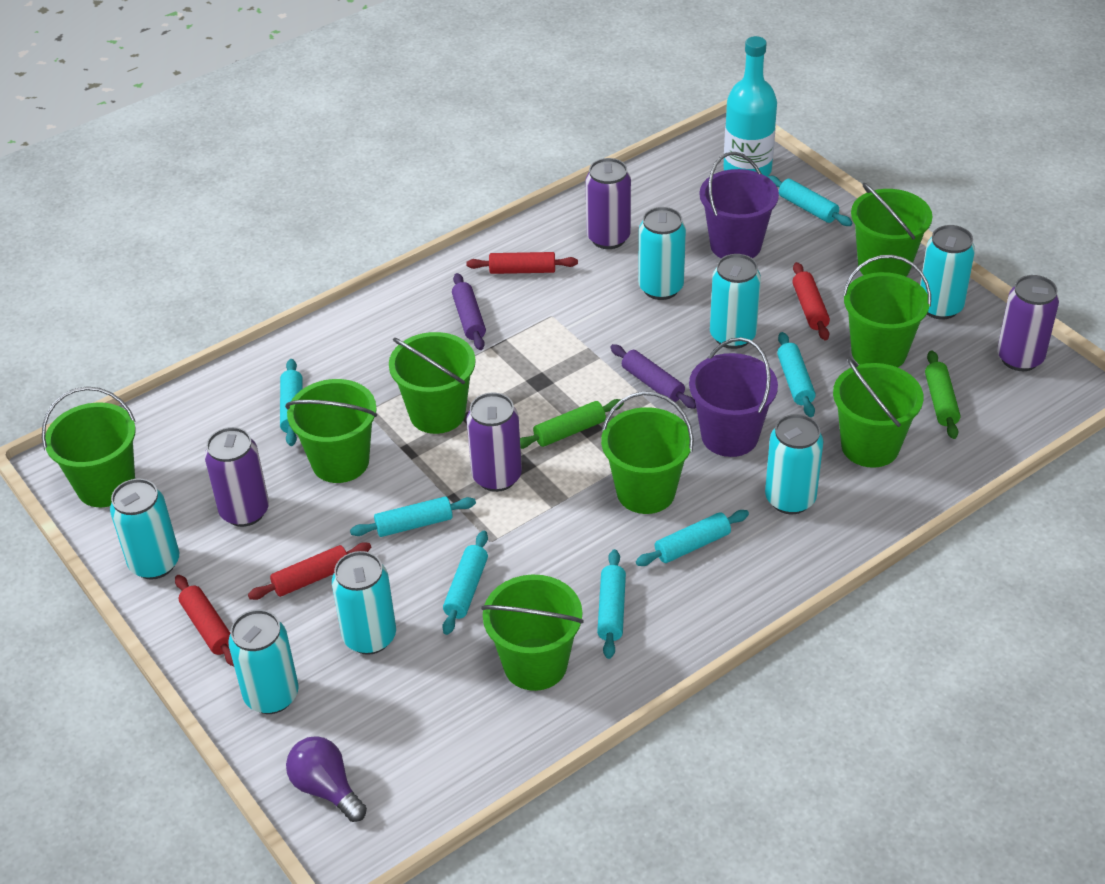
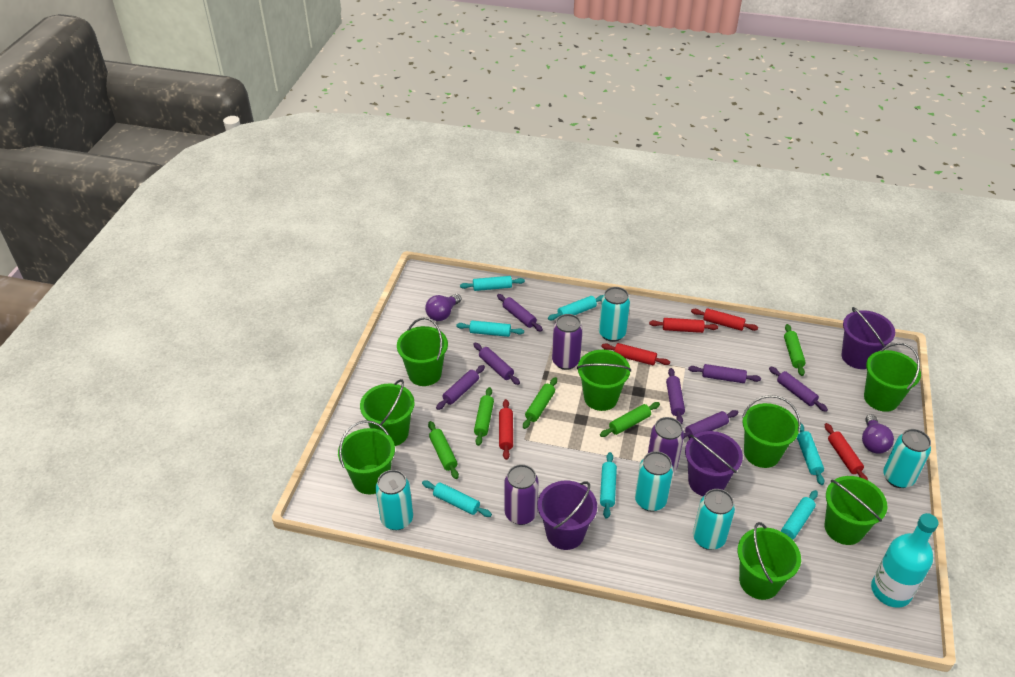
green rolling pin: [520,399,624,449] [925,350,960,439] = 2 -> [428,421,459,479] [474,387,494,446] [523,377,557,429] [600,402,660,437] [784,324,806,376] = 5
purple bucket: [689,337,778,457] [700,152,779,258] = 2 -> [538,481,597,550] [685,431,743,496] [841,307,895,369] = 3
purple can: [205,427,269,527] [466,393,522,492] [586,158,631,249] [997,275,1059,371] = 4 -> [505,464,539,525] [552,314,583,370] [648,417,684,473] = 3
purple light bulb: [286,736,367,822] = 1 -> [425,294,461,321] [862,414,894,454] = 2
purple rolling pin: [452,273,486,350] [610,344,696,409] = 2 -> [436,365,485,410] [473,343,520,385] [497,294,543,332] [666,368,685,425] [684,410,738,439] [688,364,761,383] [769,367,828,412] = 7
red rolling pin: [175,575,234,667] [248,542,371,600] [466,252,578,274] [792,262,830,341] = 4 -> [499,399,513,460] [601,343,670,365] [649,318,718,333] [691,308,758,331] [825,423,868,480] = 5
turquoise can: [110,479,179,580] [228,610,299,714] [332,551,396,655] [638,207,686,300] [710,254,761,349] [765,414,824,514] [920,225,975,320] = 7 -> [375,470,413,530] [599,287,630,342] [635,451,673,512] [693,489,735,550] [883,429,931,488] = 5

